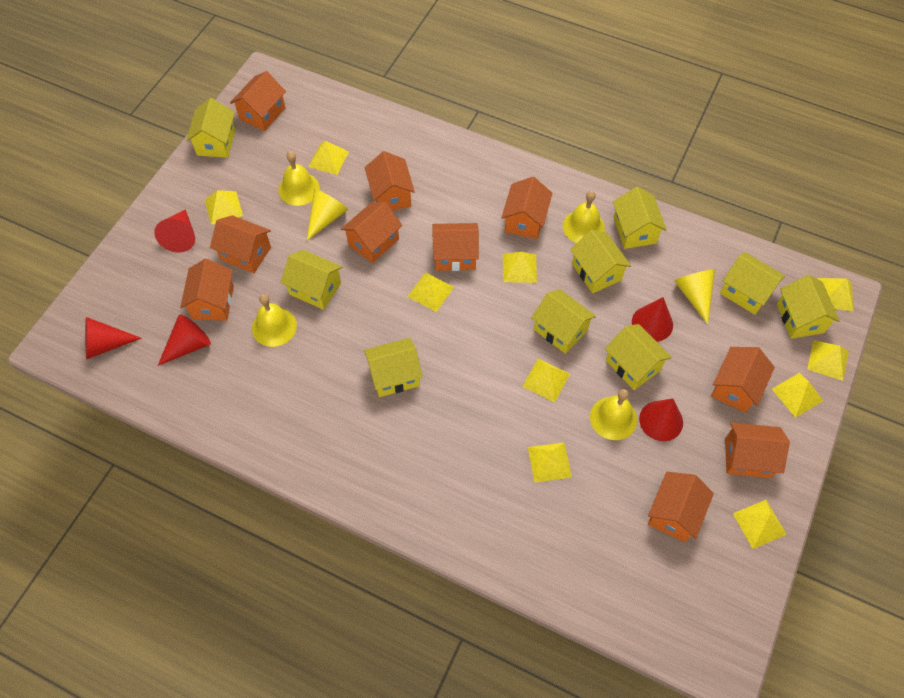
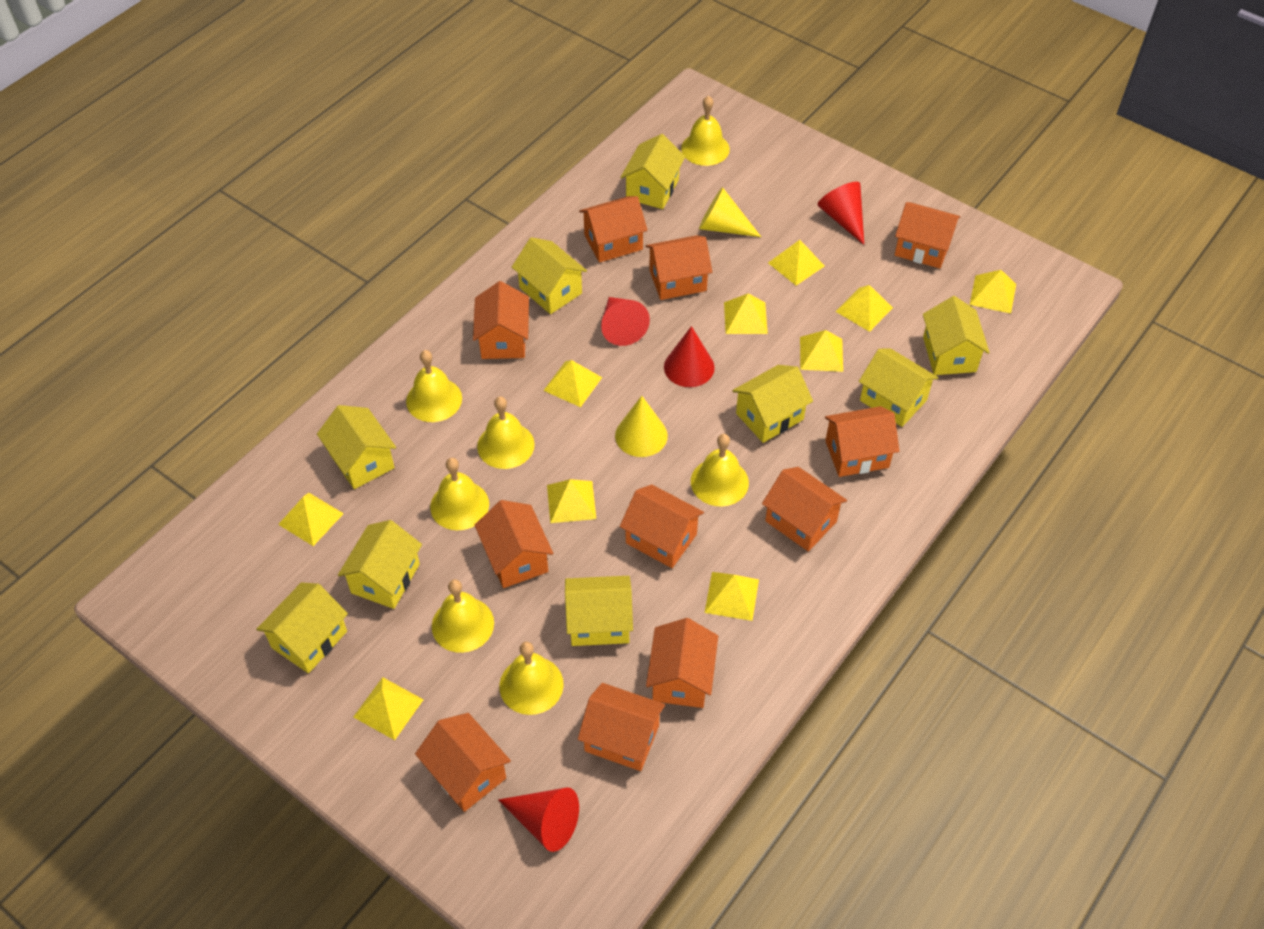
orange house: [180,258,234,321] [210,215,271,273] [230,71,286,131] [341,202,402,263] [365,151,415,211] [432,223,479,271] [501,177,552,239] [648,472,714,542] [711,347,775,413] [725,422,790,478] = 10 -> [415,713,511,812] [473,281,529,359] [475,500,553,588] [578,683,665,771] [579,196,648,263] [620,484,704,568] [646,235,712,300] [646,618,718,708] [762,467,847,552] [825,406,900,477] [895,202,961,268] = 11
red cone: [85,317,142,360] [154,209,195,252] [158,314,211,366] [632,297,673,342] [639,398,683,441] = 5 -> [498,787,579,852] [601,297,650,346] [664,326,715,387] [817,182,864,245] = 4
yellow bell: [252,294,297,347] [279,151,320,206] [563,191,605,243] [590,389,637,440] = 4 -> [406,350,462,422] [430,458,489,530] [432,579,494,653] [477,396,535,469] [499,642,564,715] [681,95,730,166] [691,434,749,507] = 7

